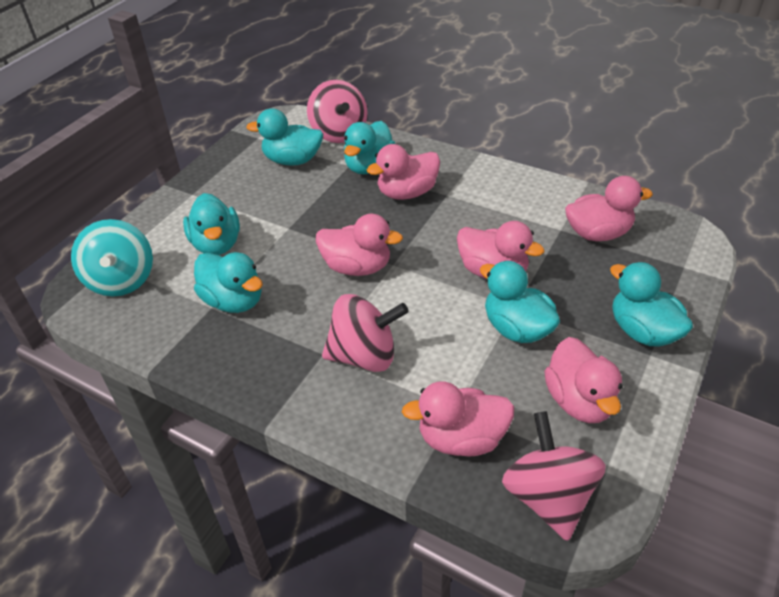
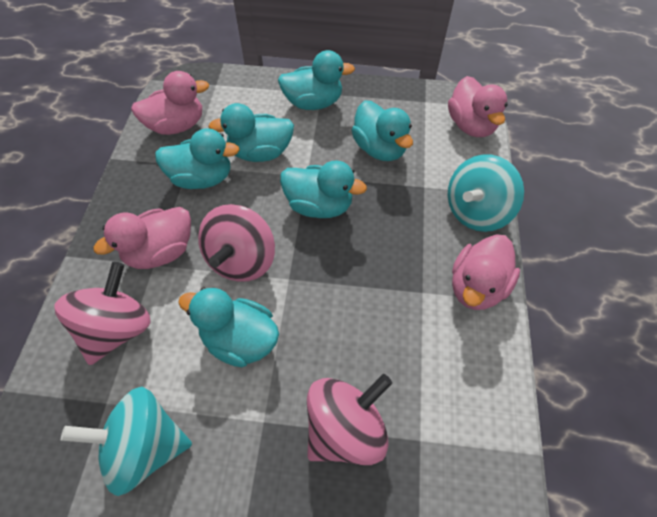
pink duck: [316,214,403,276] [367,144,440,200] [402,381,514,457] [457,221,545,279] [544,337,623,423] [565,176,653,241] = 6 -> [94,207,191,269] [131,71,209,135] [448,76,508,137] [452,234,520,310] = 4
turquoise spinning top: [71,219,153,297] = 1 -> [61,387,192,496] [448,154,524,232] = 2

